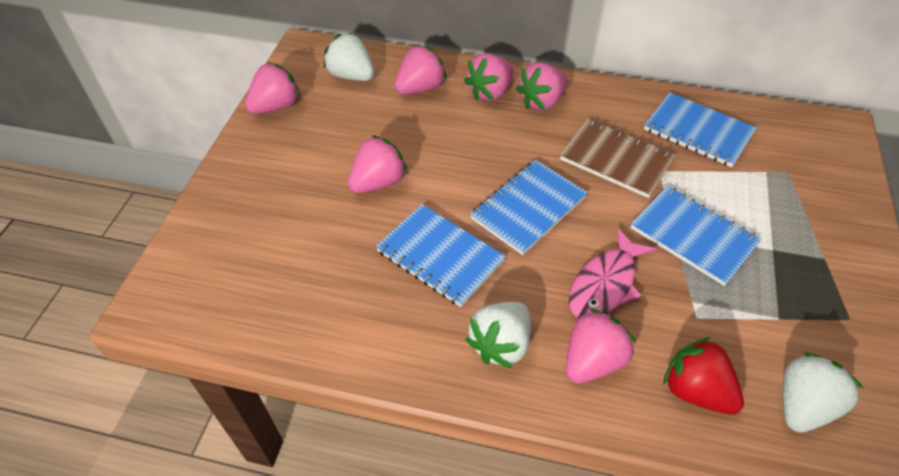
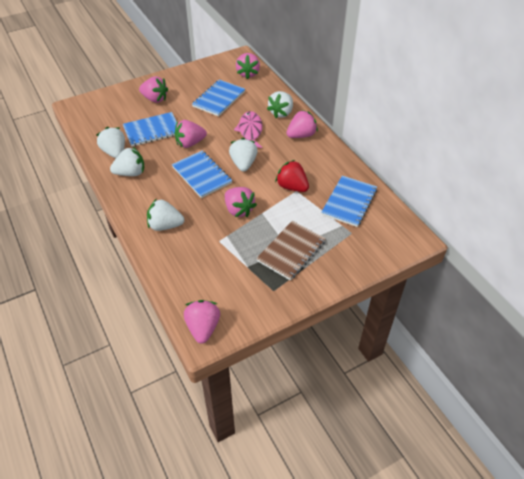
white strawberry: [324,33,374,81] [465,302,531,369] [783,352,863,433] = 3 -> [97,127,125,158] [110,147,144,176] [147,199,184,231] [229,138,258,171] [267,91,293,118] = 5

